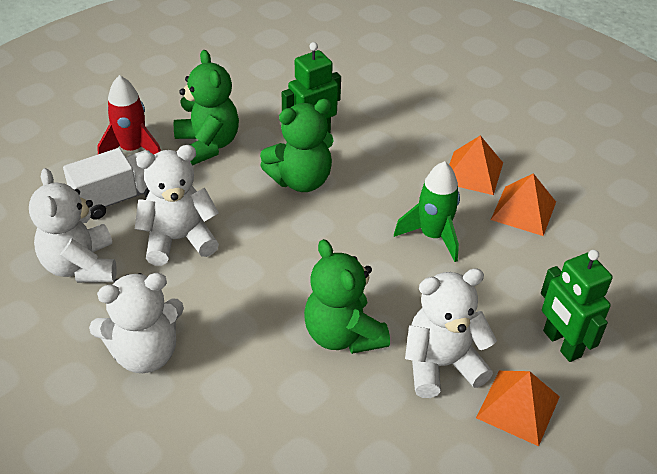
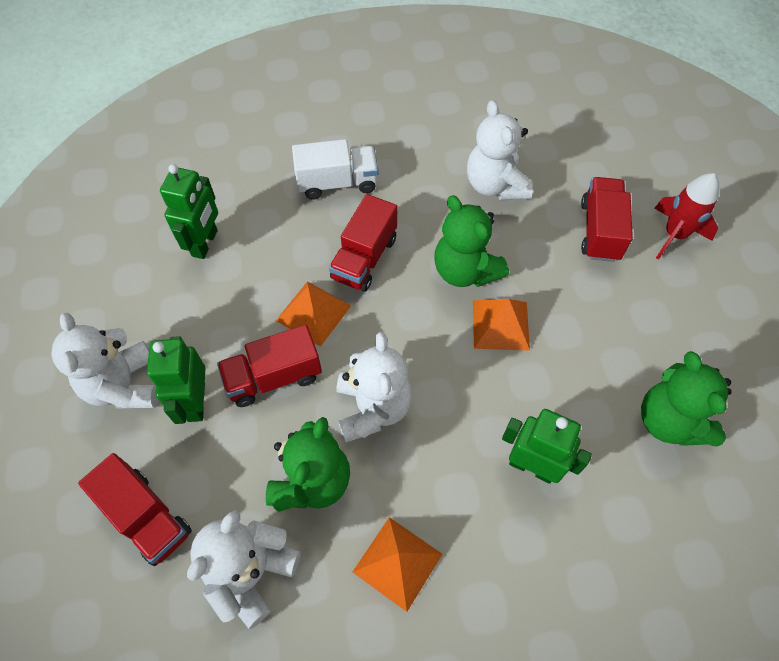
green robot: [282,42,341,133] [541,250,612,362] = 2 -> [147,336,205,424] [160,164,218,259] [502,409,592,484] = 3
green rocket: [394,161,460,262] = 1 -> none = 0
red truck: none = 0 -> [78,453,192,566] [217,325,322,407] [329,194,397,292] [581,177,633,262] = 4

